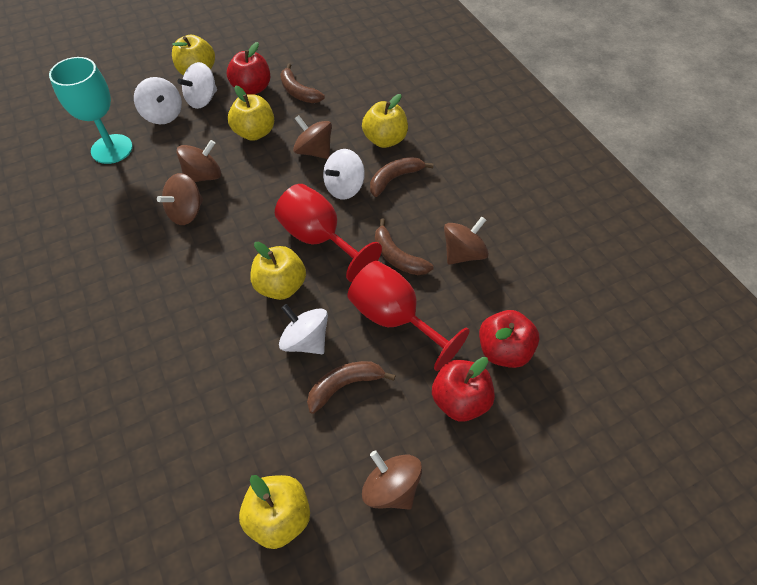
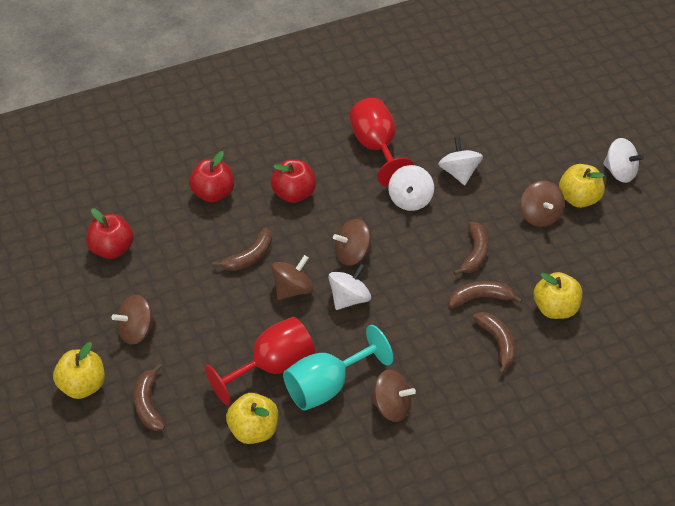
brown banana: [280,63,325,103] [307,361,396,414] [370,157,434,197] [375,219,434,275] = 4 -> [134,363,165,431] [212,227,272,271] [449,281,522,308] [453,222,489,275] [473,312,516,374] = 5
yellow apple: [172,35,215,76] [228,86,274,141] [239,475,310,549] [250,242,306,300] [362,94,408,148] = 5 -> [53,342,105,399] [226,393,278,444] [534,272,582,319] [559,164,605,208] = 4

